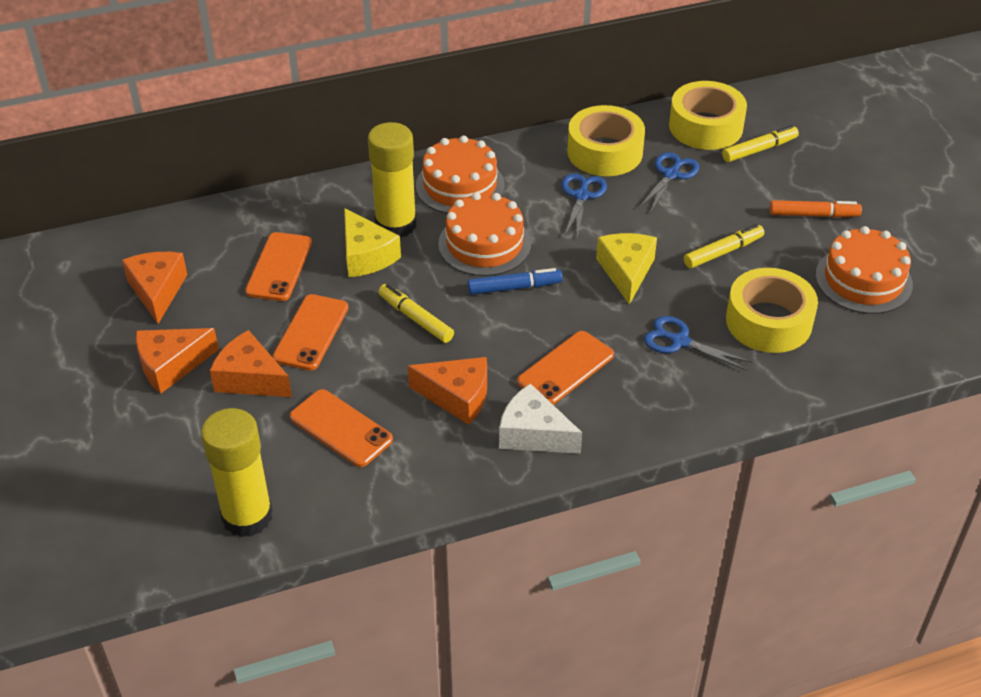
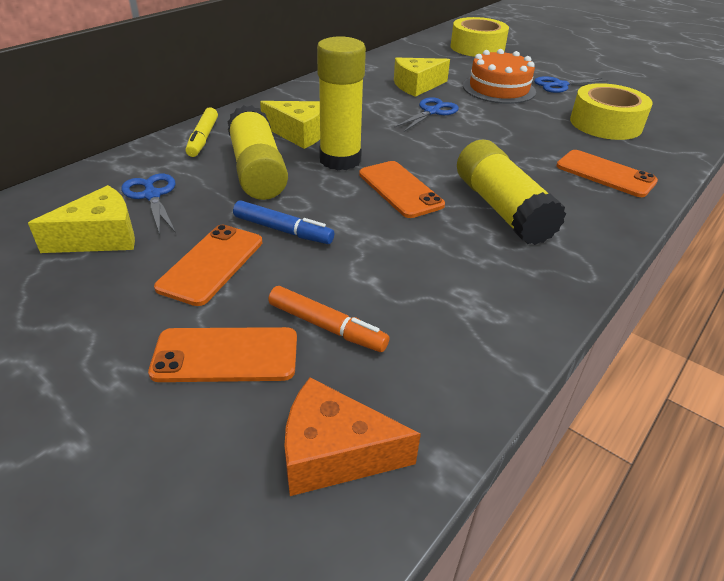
orange cake: [416,136,505,214] [438,192,531,276] [815,226,913,314] = 3 -> [463,49,536,104] = 1
orange cheese: [122,252,188,324] [136,328,219,394] [210,330,292,397] [408,357,487,425] = 4 -> [284,378,421,496] = 1
white cheese: [499,383,582,454] = 1 -> none = 0
yellow cheese: [344,208,401,277] [596,233,657,305] = 2 -> [28,185,135,253] [260,101,320,149] [394,58,450,97] = 3
yellow glue stick: [201,408,273,537] [368,122,417,238] = 2 -> [227,105,288,200] [317,36,366,170] [457,140,566,245] = 3
yellow marker: [378,284,454,343] [684,224,765,268] [722,125,799,162] = 3 -> [185,107,218,157] = 1
yellow tape: [567,105,645,176] [669,81,747,150] [726,268,818,353] = 3 -> [450,17,509,57] [570,83,653,140] = 2

